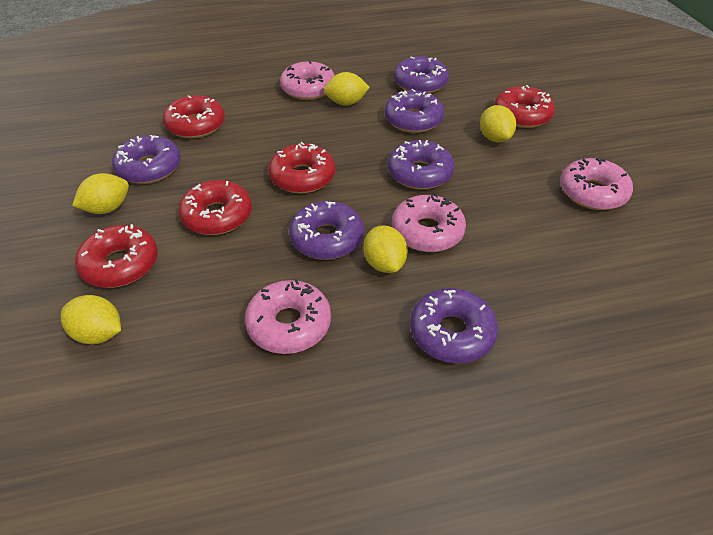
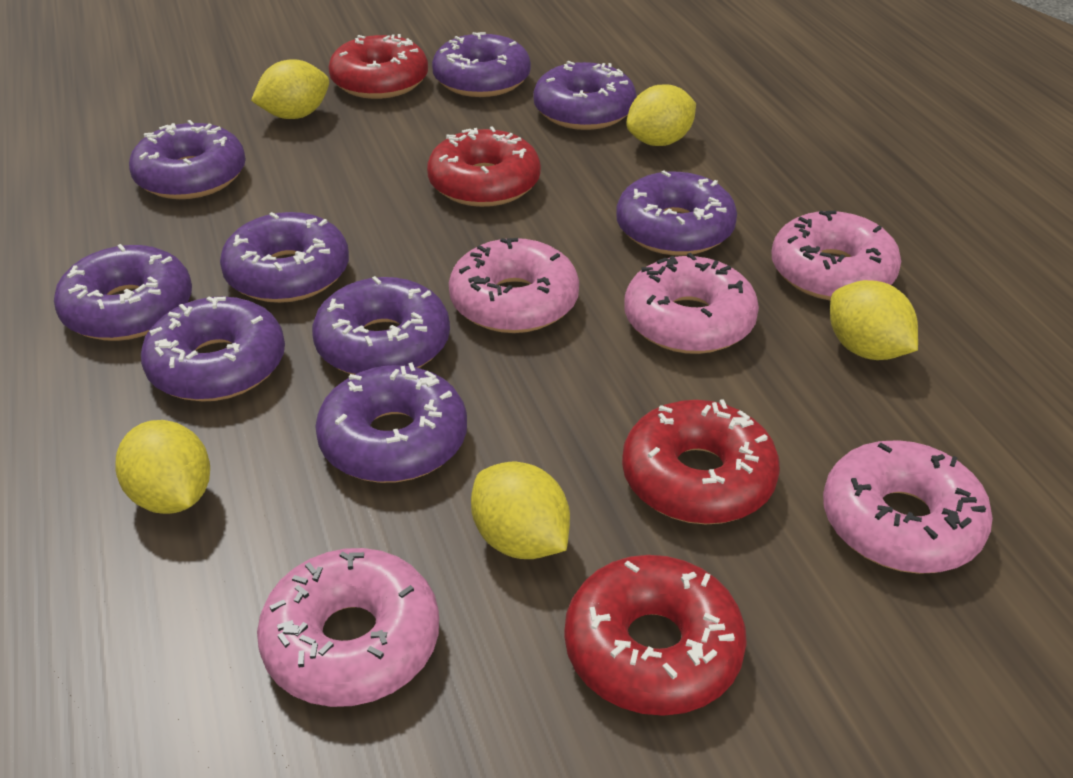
pink donut: [245,279,331,354] [280,60,335,100] [392,193,466,252] [560,158,633,210] = 4 -> [257,548,439,707] [449,238,579,333] [624,253,759,354] [771,211,901,301] [823,440,993,574] = 5
purple donut: [112,135,181,184] [289,201,364,260] [384,89,444,133] [388,140,454,190] [394,56,449,94] [410,288,498,364] = 6 -> [54,244,192,341] [129,120,246,199] [141,296,285,402] [220,212,349,303] [312,276,450,375] [315,362,467,483] [432,32,531,97] [533,61,637,130] [616,170,737,255] = 9
red donut: [75,224,158,288] [163,95,225,138] [178,180,252,235] [268,142,335,194] [494,85,555,128] = 5 -> [328,34,428,99] [427,126,541,207] [565,555,747,716] [622,399,780,525] = 4

